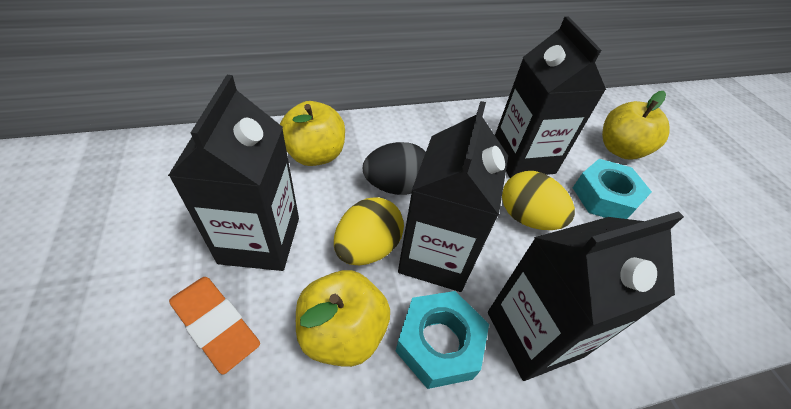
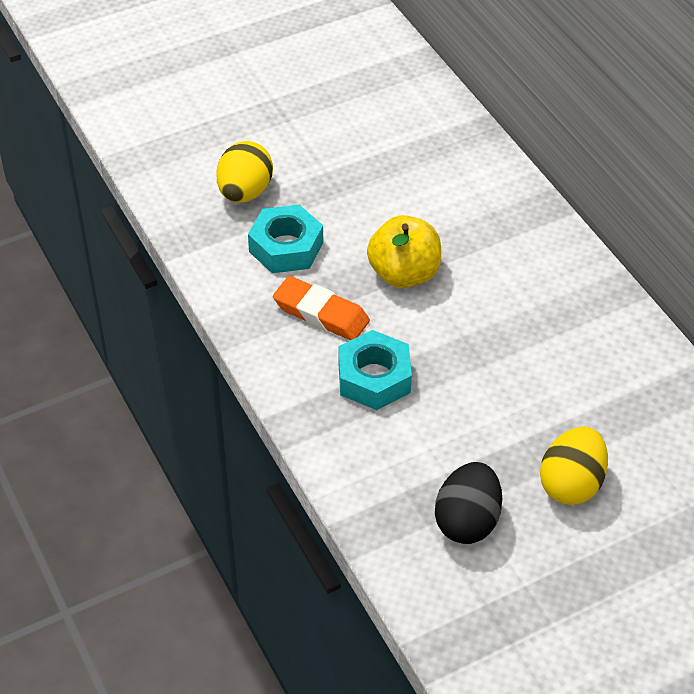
black carton: [168,75,299,271] [398,101,508,292] [488,211,684,381] [495,16,606,178] = 4 -> none = 0
yellow apple: [280,101,345,166] [296,270,390,367] [602,91,670,159] = 3 -> [367,215,441,288] = 1

